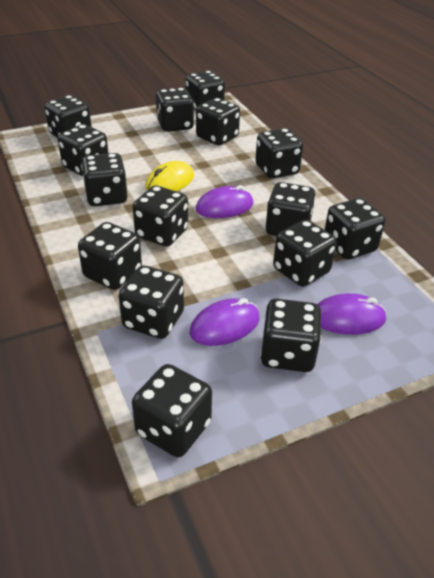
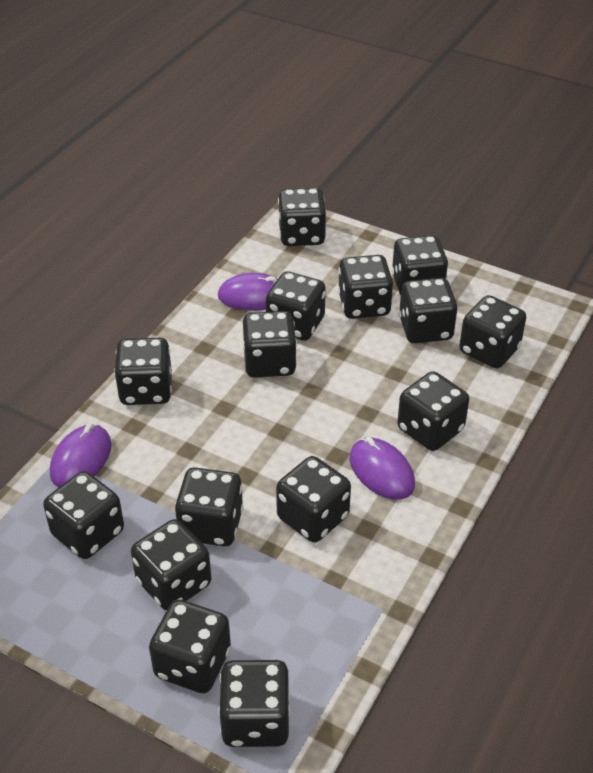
yellow mouse: [145,161,194,191] = 1 -> none = 0

